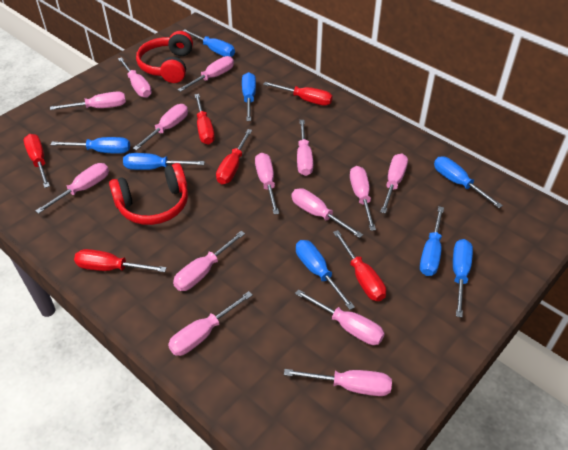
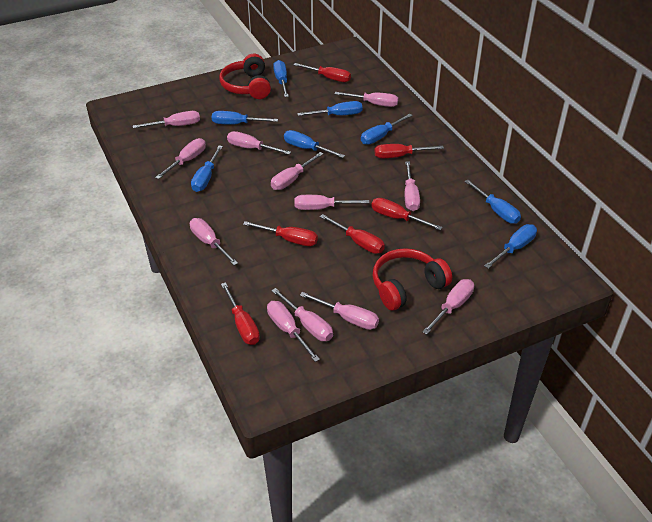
pink screwdriver: [35,163,109,214] [50,91,126,110] [118,57,152,98] [133,104,188,150] [168,291,252,356] [173,231,245,291] [178,56,234,92] [255,153,279,215] [284,369,392,396] [292,188,363,238] [295,289,385,345] [297,120,313,176] [350,166,376,231] [380,153,408,214] = 14 -> [133,111,200,128] [155,138,206,179] [190,218,238,265] [227,131,291,155] [267,301,320,362] [271,152,324,190] [271,288,333,341] [295,195,369,210] [300,292,379,330] [335,92,398,107] [404,161,420,211] [422,279,474,334] = 12

